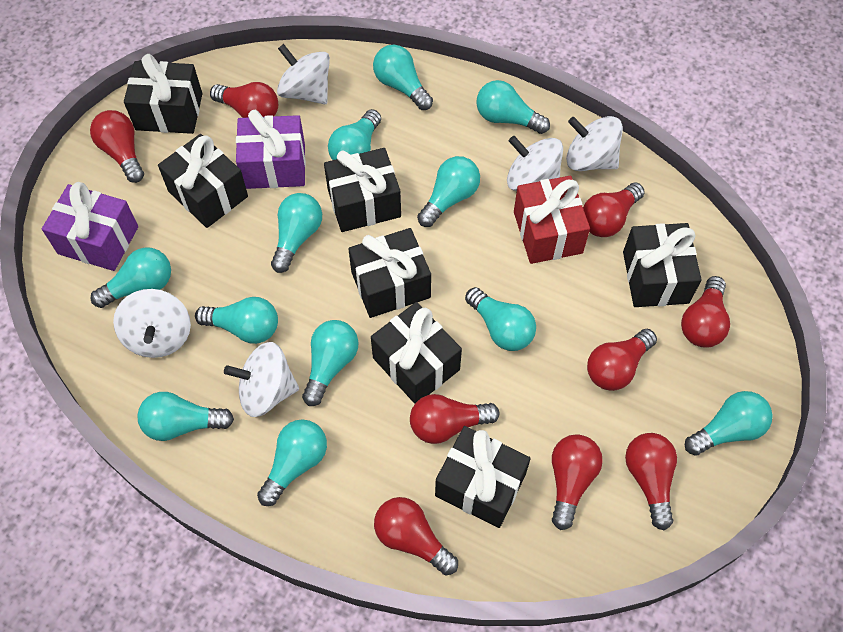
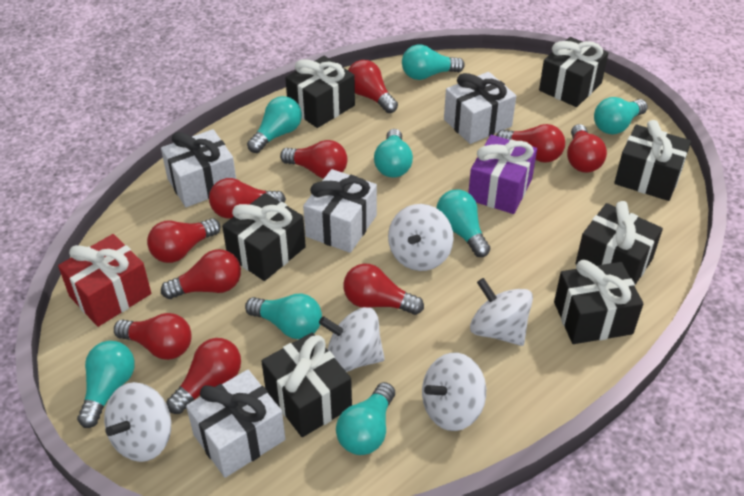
purple gift: [42,182,138,271] [236,110,306,189] = 2 -> [468,135,537,214] = 1
red light bulb: [90,110,144,183] [210,82,278,118] [374,497,458,575] [410,394,500,444] [552,434,603,530] [583,182,645,237] [587,329,657,391] [625,433,677,530] [681,276,730,348] = 9 -> [114,313,192,360] [147,218,220,263] [161,249,241,299] [166,338,241,414] [209,178,286,219] [280,140,347,179] [343,264,424,315] [348,60,398,113] [496,124,565,163] [567,124,607,173] = 10
turquoise light bulb: [91,247,171,308] [137,392,234,441] [195,297,278,344] [257,419,327,506] [271,193,322,273] [302,320,359,406] [328,109,381,160] [373,45,433,110] [417,156,480,227] [465,287,536,351] [476,80,550,134] [685,391,773,456] = 12 -> [77,341,135,428] [245,294,322,339] [247,96,302,153] [336,382,395,455] [374,129,413,178] [402,45,465,80] [437,190,490,257] [594,97,648,134] = 8
white gift: none = 0 -> [161,129,236,207] [186,370,285,478] [303,169,377,253] [444,72,516,144] = 4

